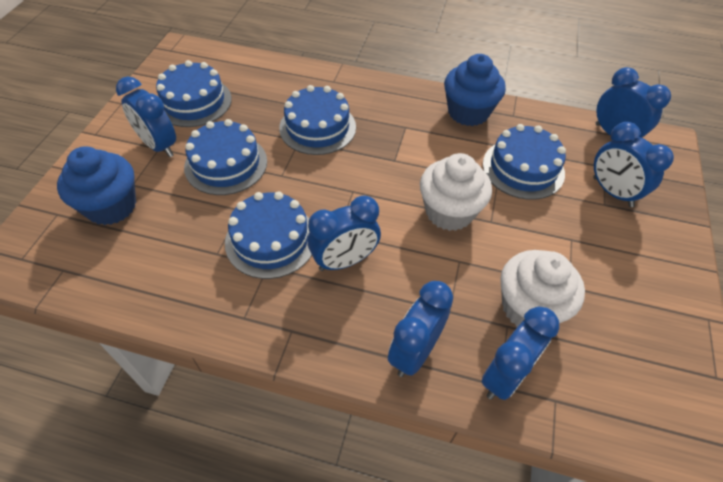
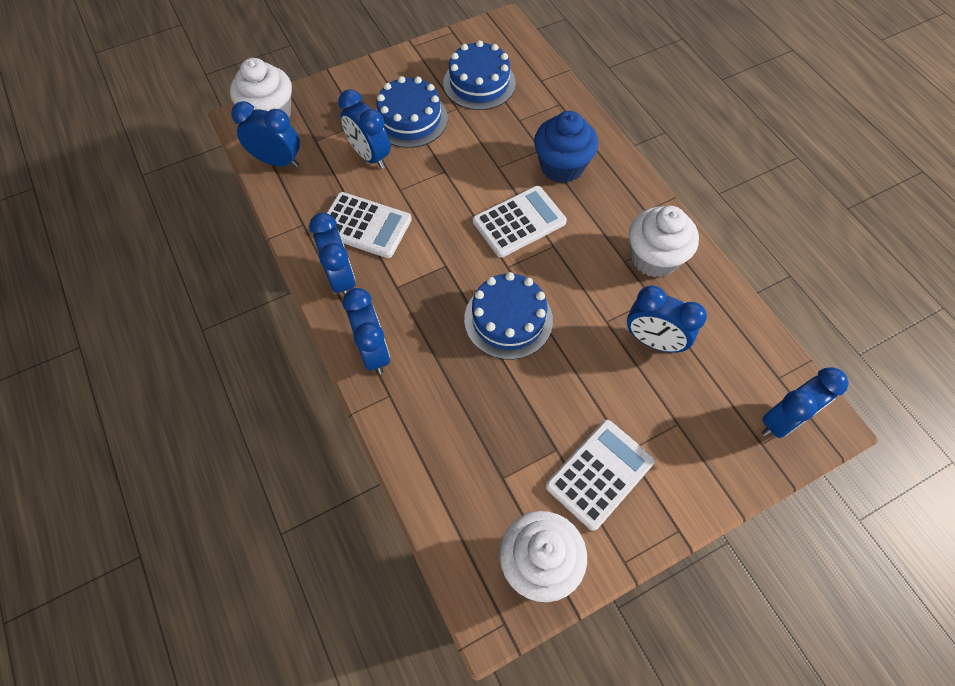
blue cake: [156,60,232,127] [184,119,267,195] [225,191,312,279] [279,85,356,155] [483,124,566,200] = 5 -> [376,76,448,148] [443,40,516,110] [464,272,553,360] = 3
blue cupcake: [57,147,136,225] [444,54,506,126] = 2 -> [534,111,598,183] = 1
white calculator: none = 0 -> [327,192,412,258] [473,186,567,258] [546,420,655,531] = 3
white cupcake: [420,153,492,231] [500,250,585,327] = 2 -> [230,58,292,117] [500,511,587,602] [629,206,699,277] = 3

